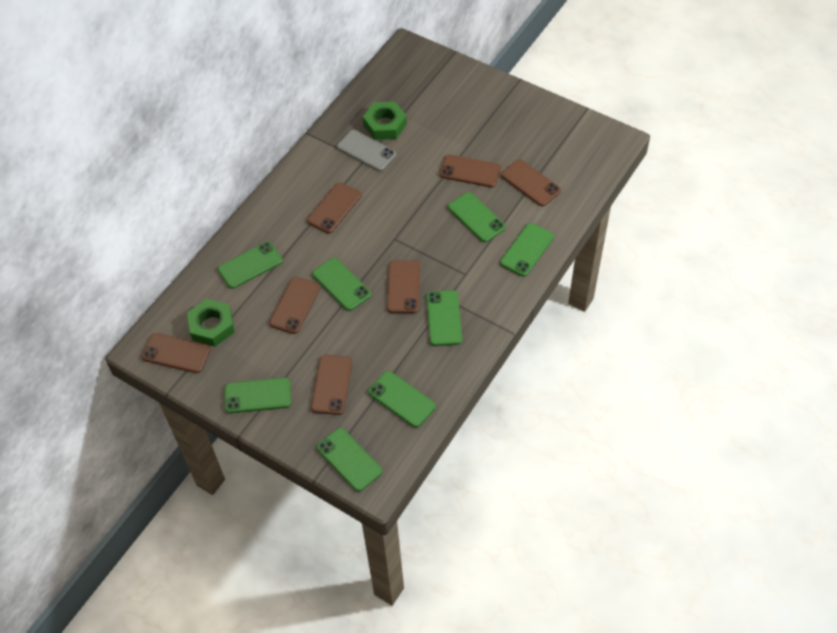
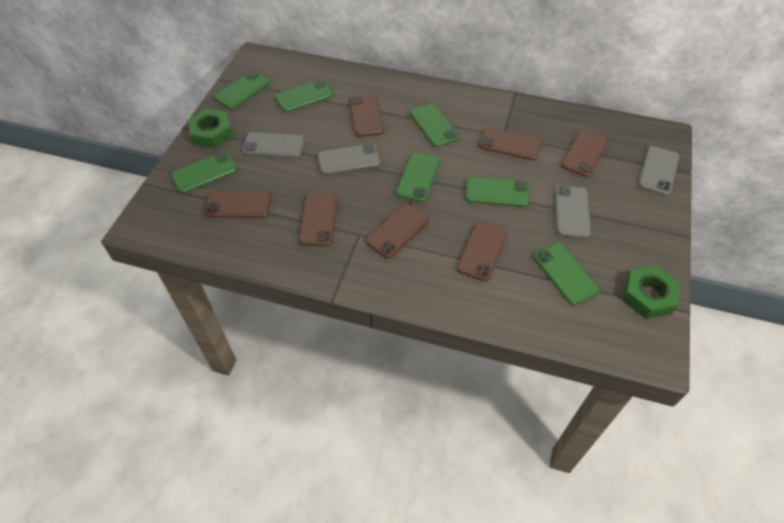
green phone: [218,242,283,289] [225,378,291,413] [312,258,371,311] [317,428,382,492] [368,371,436,428] [426,290,462,346] [448,192,506,242] [500,223,554,277] = 8 -> [171,152,237,193] [214,71,270,110] [275,79,334,112] [396,153,440,202] [410,104,459,147] [466,177,529,207] [533,243,600,306] = 7
grey phone: [337,130,396,171] = 1 -> [242,132,305,158] [317,144,380,175] [555,185,591,238] [638,146,679,195] = 4

